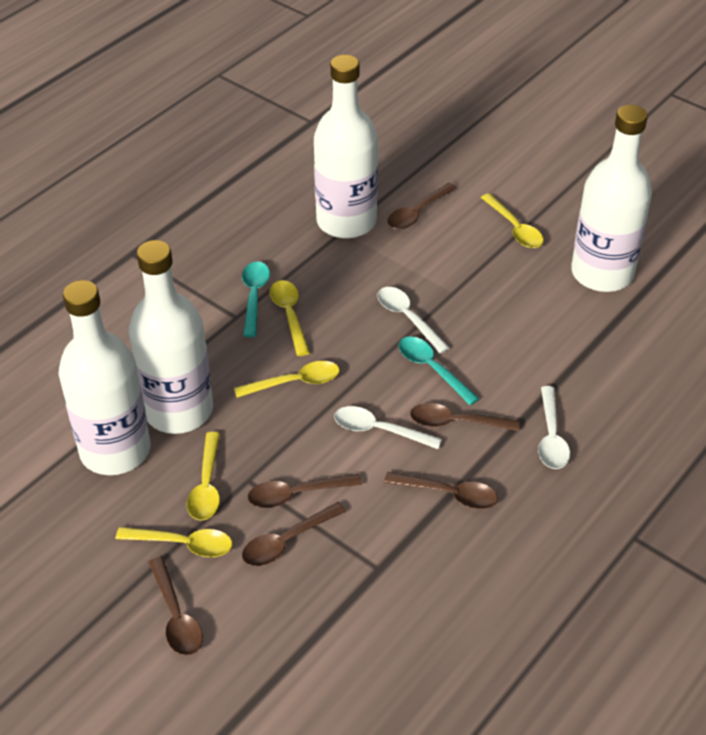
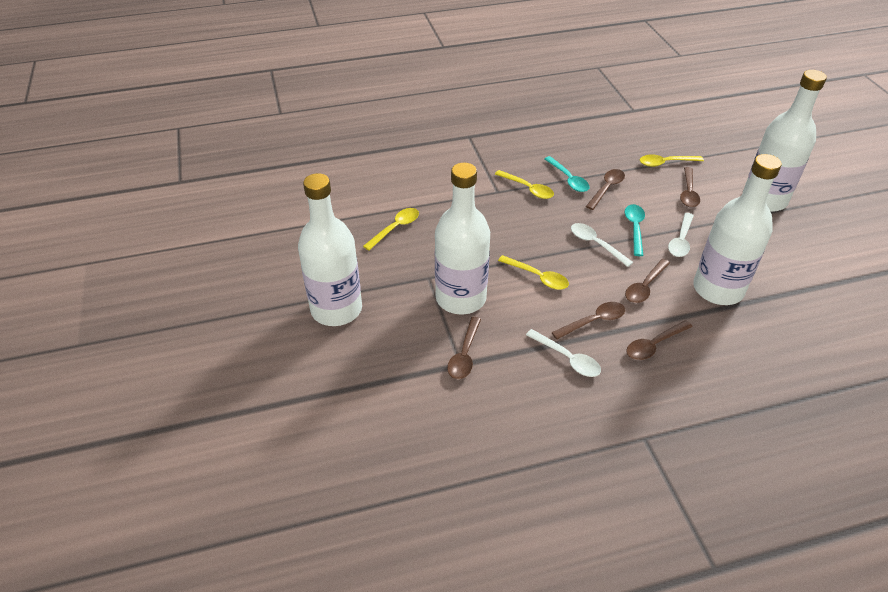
yellow spoon: [116,527,232,557] [187,432,220,521] [234,361,340,398] [270,280,310,356] [481,193,544,248] = 5 -> [363,208,419,250] [495,170,554,199] [498,255,569,290] [640,155,704,167] = 4

